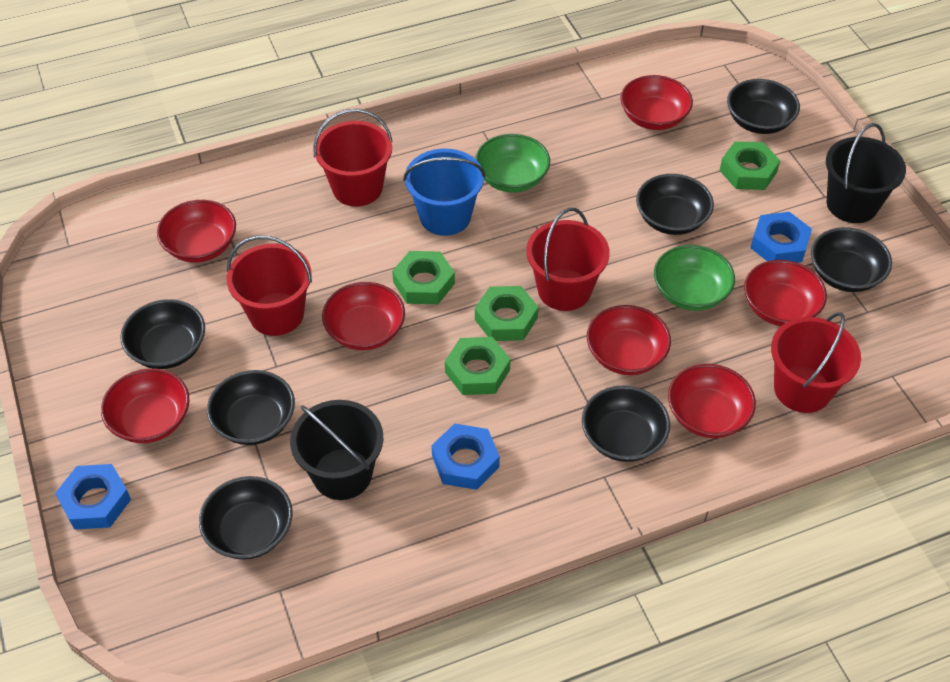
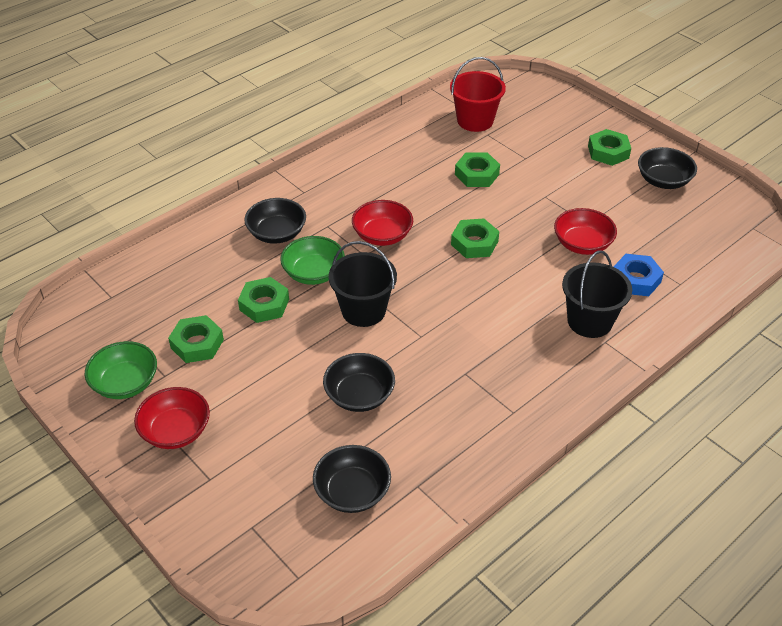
black bowl: [120,299,205,369] [199,476,293,560] [207,370,295,445] [582,385,670,462] [636,174,714,235] [727,79,800,134] [811,227,892,292] = 7 -> [244,198,306,244] [313,445,391,513] [323,353,395,412] [638,147,697,189] = 4
blue bucket: [403,149,485,236] = 1 -> none = 0
blue nut: [55,464,131,530] [432,423,500,490] [751,212,812,263] = 3 -> [613,254,664,296] = 1
green nut: [392,251,455,304] [445,337,511,395] [475,286,538,341] [719,141,780,190] = 4 -> [168,315,224,363] [238,277,289,323] [451,219,499,258] [455,153,500,187] [588,129,631,166] = 5
red bowl: [101,368,189,443] [157,200,236,263] [322,282,405,350] [587,305,671,375] [621,75,693,130] [668,364,756,438] [744,260,827,326] = 7 -> [134,387,210,449] [352,200,413,246] [554,208,617,255] = 3
red bucket: [227,236,312,336] [313,109,393,206] [526,208,610,311] [771,312,861,413] = 4 -> [450,57,506,132] = 1

